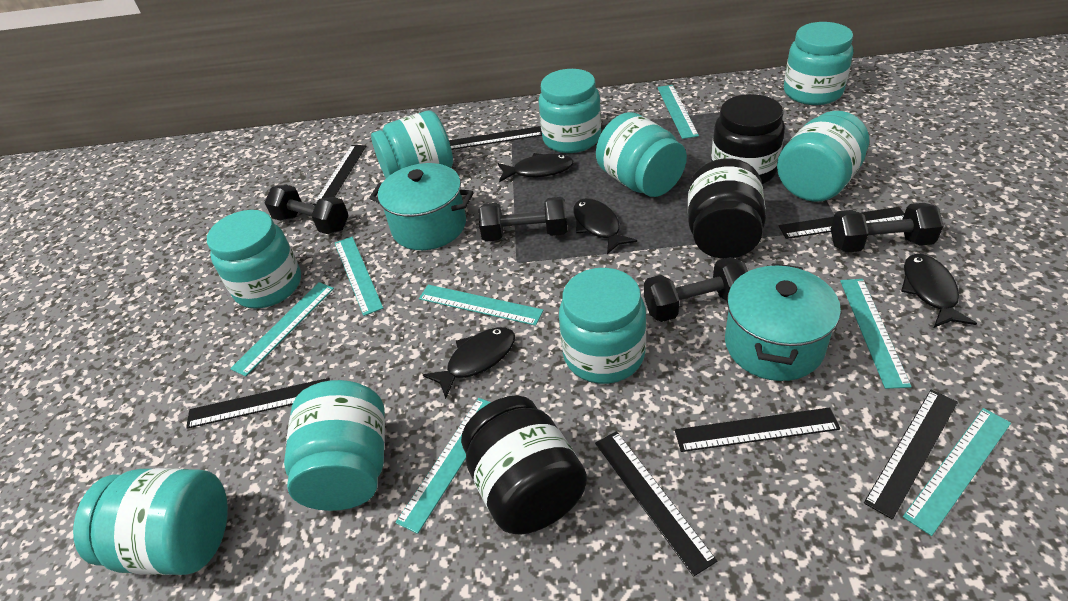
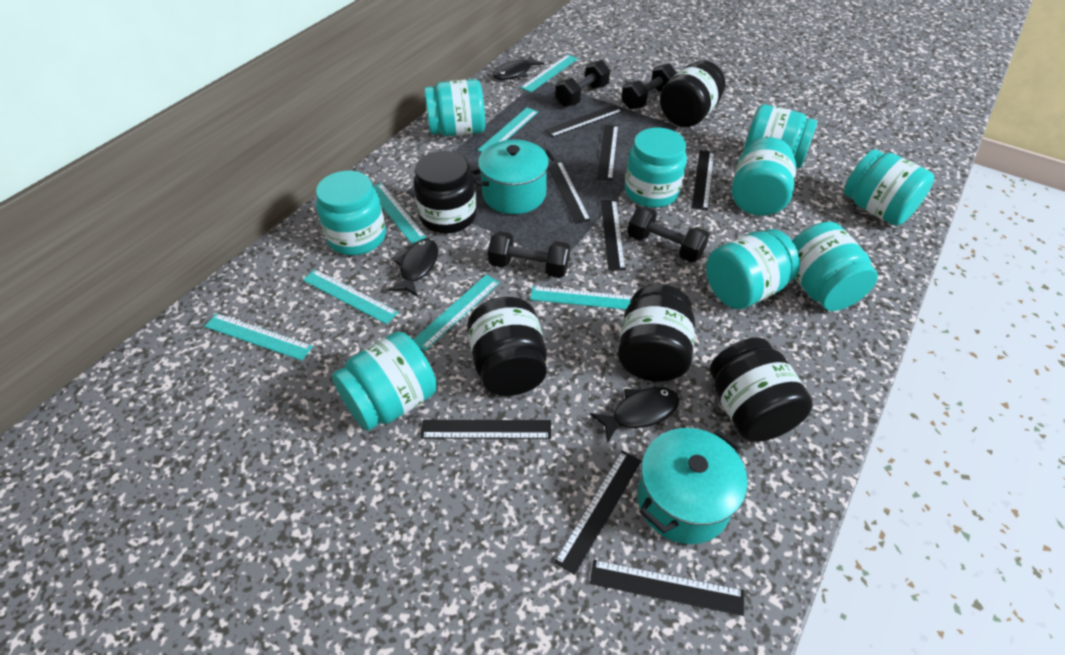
black fish: [423,327,515,399] [498,153,574,182] [573,198,637,254] [901,254,977,328] = 4 -> [388,239,438,297] [493,54,545,80] [590,387,680,443] = 3
black jar: [461,395,587,535] [688,158,766,259] [711,94,785,184] = 3 -> [414,151,477,234] [467,297,547,396] [618,285,695,382] [660,60,725,127] [710,337,813,442] = 5
black ruler: [186,378,330,429] [313,145,366,206] [449,126,542,150] [595,431,717,577] [675,407,840,452] [779,207,904,239] [864,390,958,520] = 7 -> [421,420,551,439] [545,105,623,138] [549,161,591,224] [554,451,641,575] [590,560,744,616] [597,125,618,181] [600,200,626,270] [692,150,715,211] = 8

